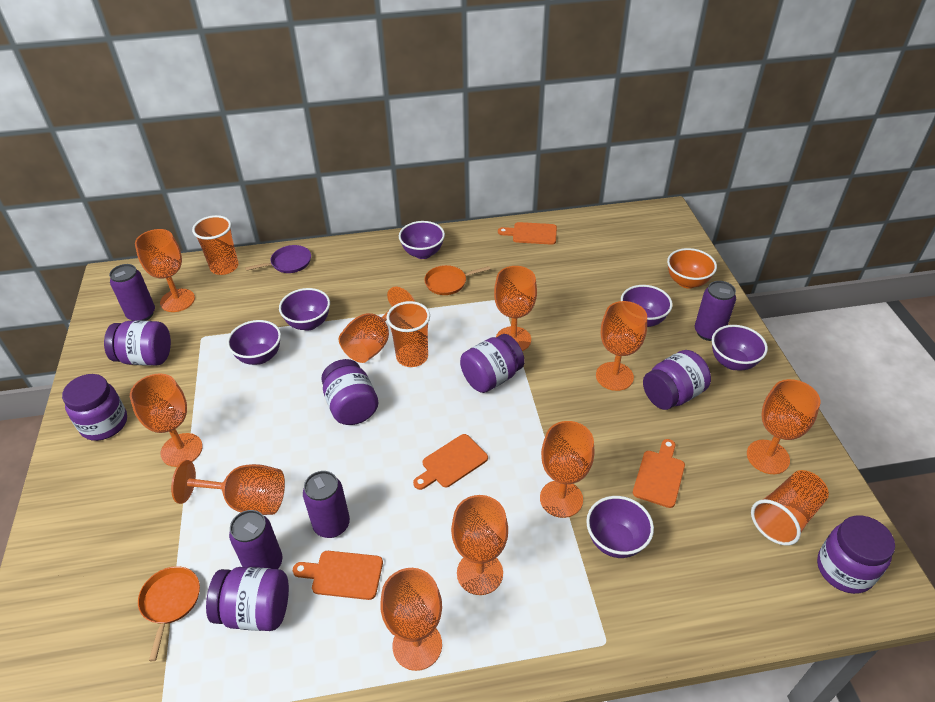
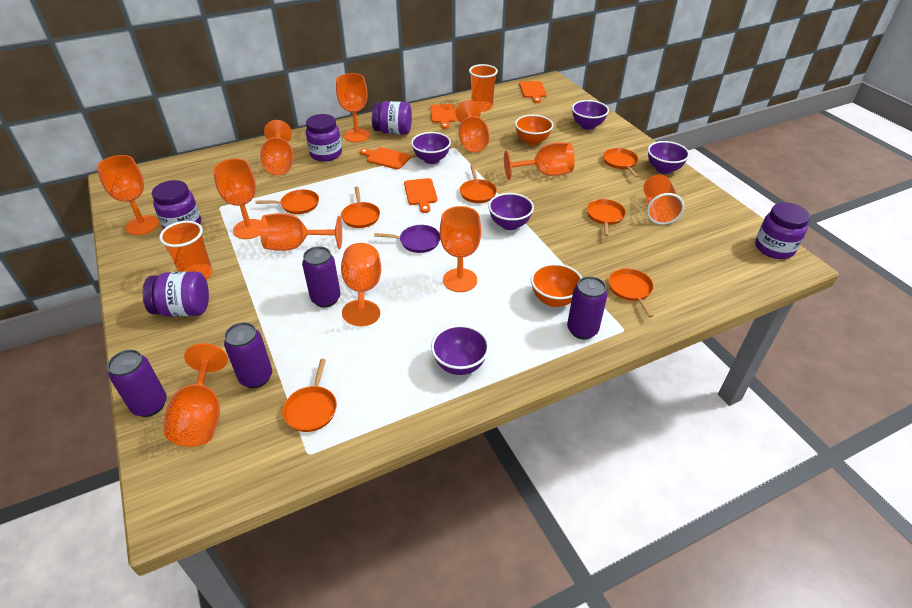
orange bowl: [667,248,717,289] = 1 -> [515,115,553,146] [531,263,582,307] = 2
orange pan: [138,566,200,661] [424,265,490,295] = 2 -> [255,189,319,214] [282,359,337,432] [341,187,380,228] [460,165,497,203] [587,199,626,236] [603,148,639,178] [608,268,654,317] = 7
purple bowl: [227,320,281,365] [279,288,330,331] [399,221,445,259] [586,496,654,558] [621,285,673,327] [712,325,768,371] = 6 -> [411,132,451,164] [431,325,489,375] [488,193,534,230] [572,100,609,130] [648,141,690,174] = 5
purple jar: [62,374,127,441] [104,320,171,366] [206,567,289,631] [321,359,378,425] [460,334,525,393] [643,350,711,410] [817,515,895,594] = 7 -> [143,271,209,317] [152,180,201,229] [306,114,342,162] [372,101,412,135] [755,202,810,259] = 5

